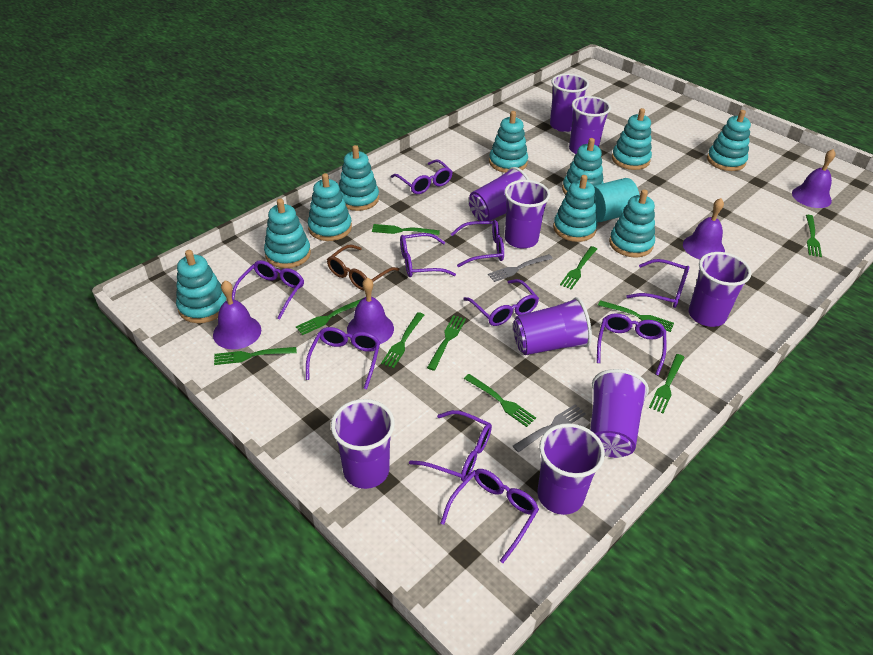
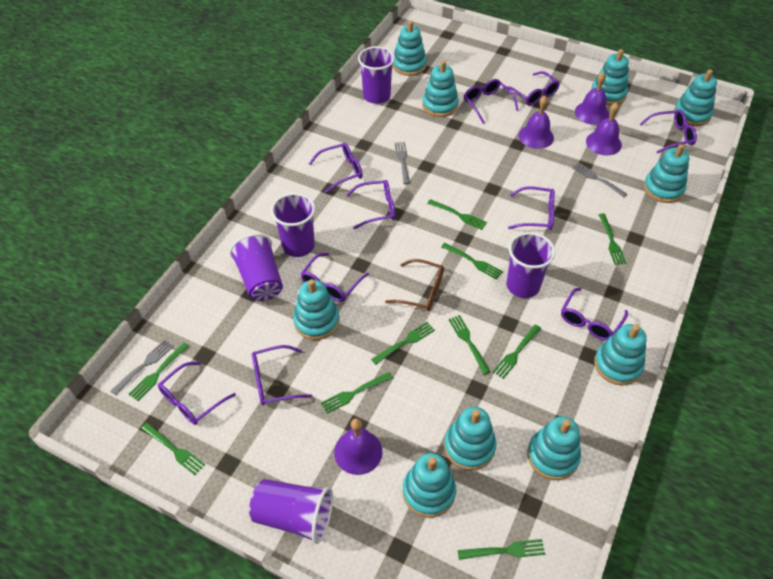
grey fork: [488,254,553,282] [513,404,586,452] = 2 -> [111,340,174,395] [395,142,410,184] [572,162,627,197] = 3
purple cup: [331,399,395,489] [469,167,530,221] [504,180,550,249] [513,297,592,355] [537,423,605,515] [550,74,589,132] [569,96,611,154] [590,369,649,458] [689,252,751,327] = 9 -> [229,233,283,301] [249,479,333,544] [271,193,315,257] [358,46,395,104] [506,232,555,298] = 5
turquoise cylinder: [594,178,639,222] = 1 -> none = 0

